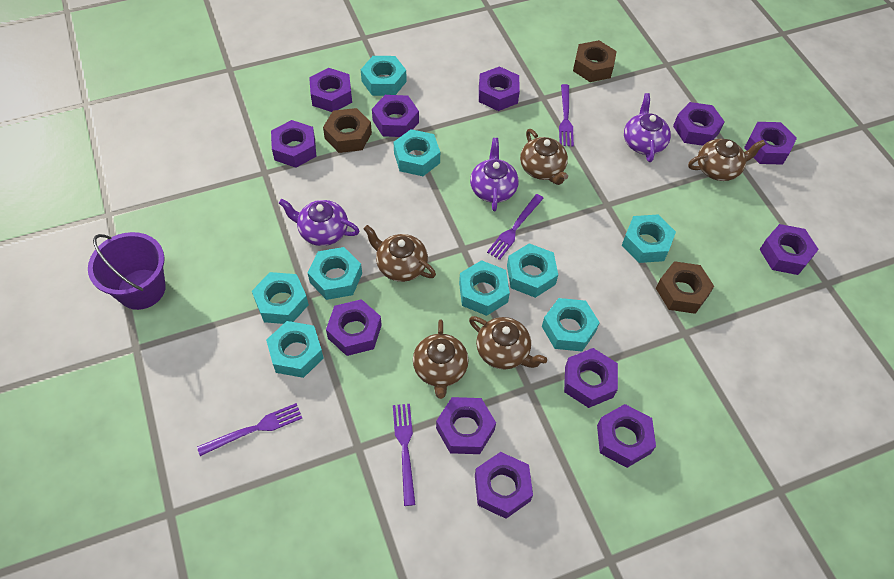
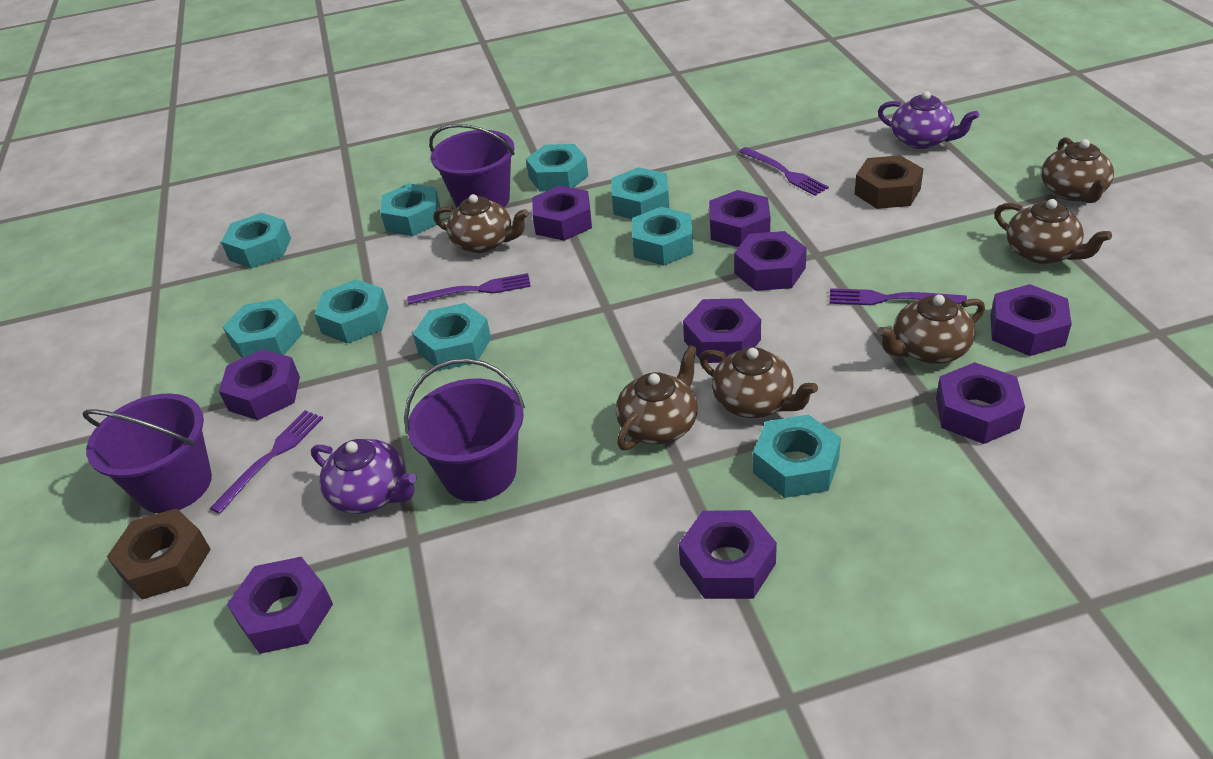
brown nut: [323,108,372,153] [573,40,617,82] [656,261,714,314] = 3 -> [107,508,211,599] [855,155,923,209] = 2
brown teapot: [363,225,436,282] [413,320,469,399] [469,316,547,369] [520,129,568,185] [688,139,766,181] = 5 -> [433,194,529,253] [616,345,698,450] [699,347,818,418] [877,295,985,364] [995,199,1112,264] [1041,137,1114,203] = 6
purple bucket: [88,232,166,310] = 1 -> [83,393,212,513] [404,358,525,501] [429,124,515,208] = 3
purple nut: [271,120,316,168] [309,68,352,112] [326,299,382,356] [372,95,419,137] [436,397,496,454] [475,452,533,519] [479,66,520,111] [564,348,618,408] [597,404,656,468] [673,102,725,146] [744,122,797,165] [759,224,819,275] = 12 -> [219,349,300,420] [227,557,333,654] [532,186,592,241] [679,510,777,599] [683,298,761,363] [709,190,770,247] [734,231,807,291] [936,362,1025,444] [990,284,1072,356] = 9
purple teapot: [279,199,359,246] [470,138,519,211] [624,93,671,162] = 3 -> [311,439,417,514] [878,91,979,149] = 2

